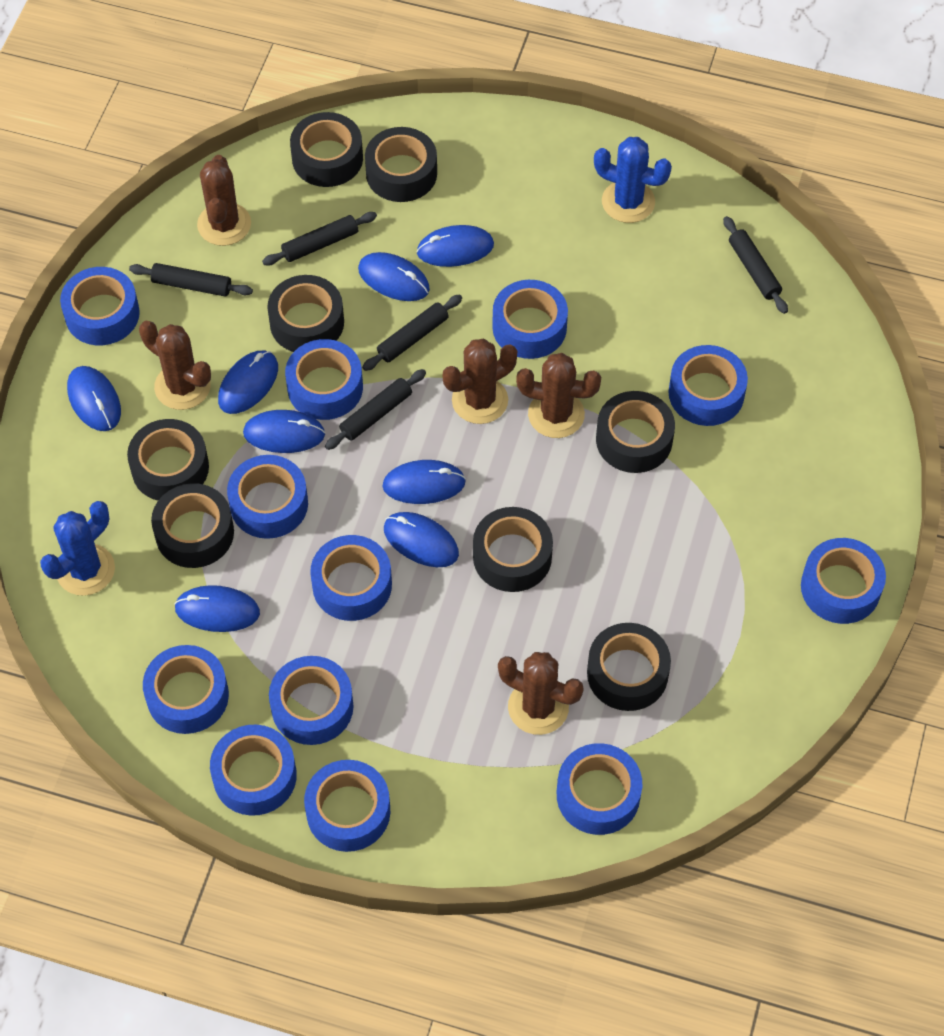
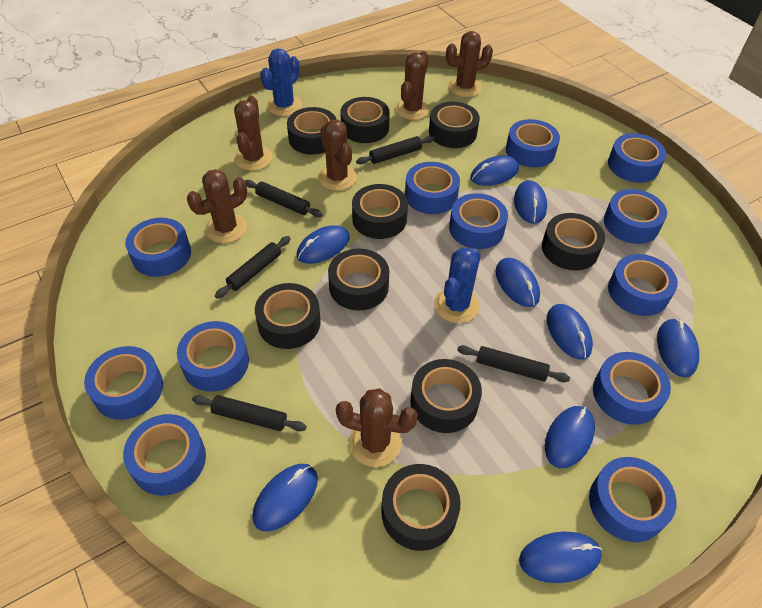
black tape: [127,419,209,500] [151,483,234,568] [267,275,344,352] [290,112,363,187] [365,127,437,202] [473,507,553,592] [587,623,671,711] [596,391,675,473] = 8 -> [255,283,321,349] [287,107,337,155] [328,248,389,311] [340,97,390,143] [352,184,408,239] [381,464,461,551] [410,359,482,433] [429,102,480,148] [542,213,605,270] = 9
blue mouse: [67,366,121,431] [174,585,260,632] [218,351,278,414] [243,410,325,453] [358,252,430,301] [382,460,466,504] [384,512,459,567] [417,225,494,267] = 8 -> [252,464,318,531] [297,225,350,264] [470,155,519,186] [496,258,540,307] [514,180,547,224] [519,532,602,583] [545,406,595,468] [547,304,593,360] [657,318,699,378] = 9
brown cactus: [139,320,211,410] [197,155,251,246] [443,339,517,424] [498,652,584,735] [516,353,601,438] = 5 -> [187,169,247,243] [234,96,273,171] [318,120,357,191] [336,388,418,467] [395,51,430,120] [446,31,493,97] = 6

